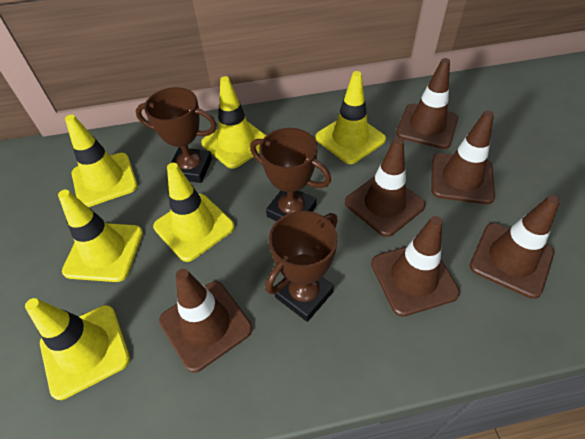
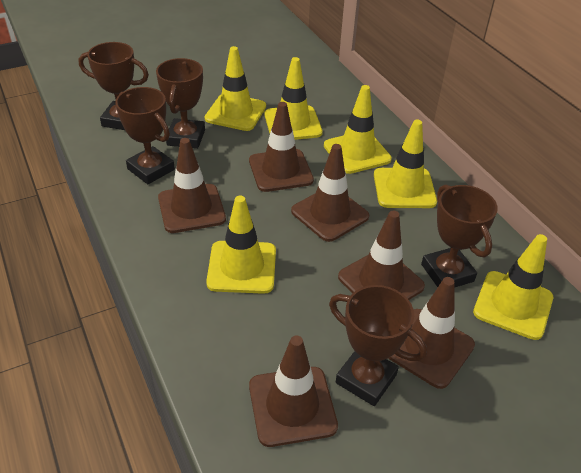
brown trophy: [135,87,217,183] [250,128,331,221] [265,211,338,322] = 3 -> [78,42,149,130] [115,87,175,184] [156,58,205,149] [329,285,427,406] [421,184,498,288] = 5

